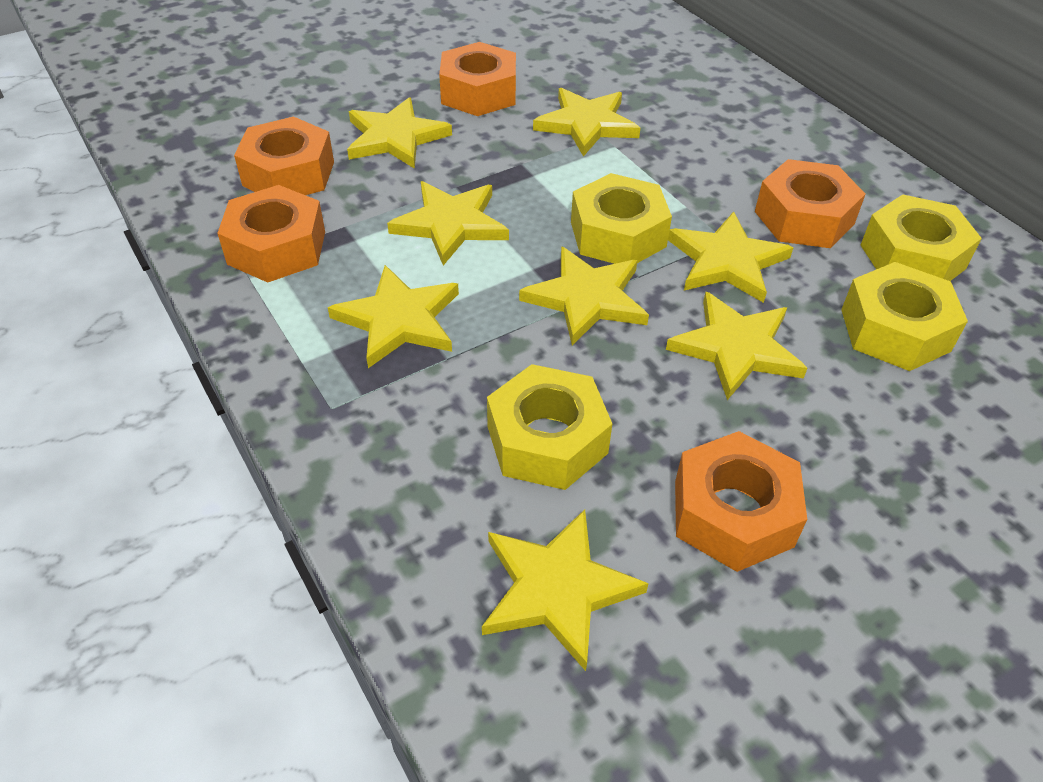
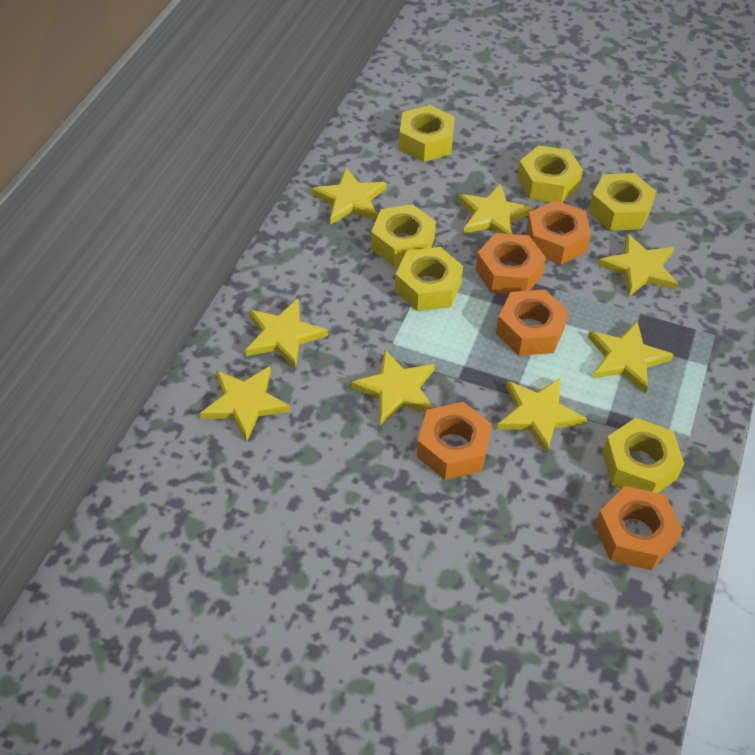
yellow nut: [487,364,612,490] [571,173,672,264] [841,262,968,371] [861,194,982,281] = 4 -> [371,204,436,267] [395,247,463,311] [399,105,455,162] [517,145,583,202] [589,173,656,231] [602,418,684,493] = 6

